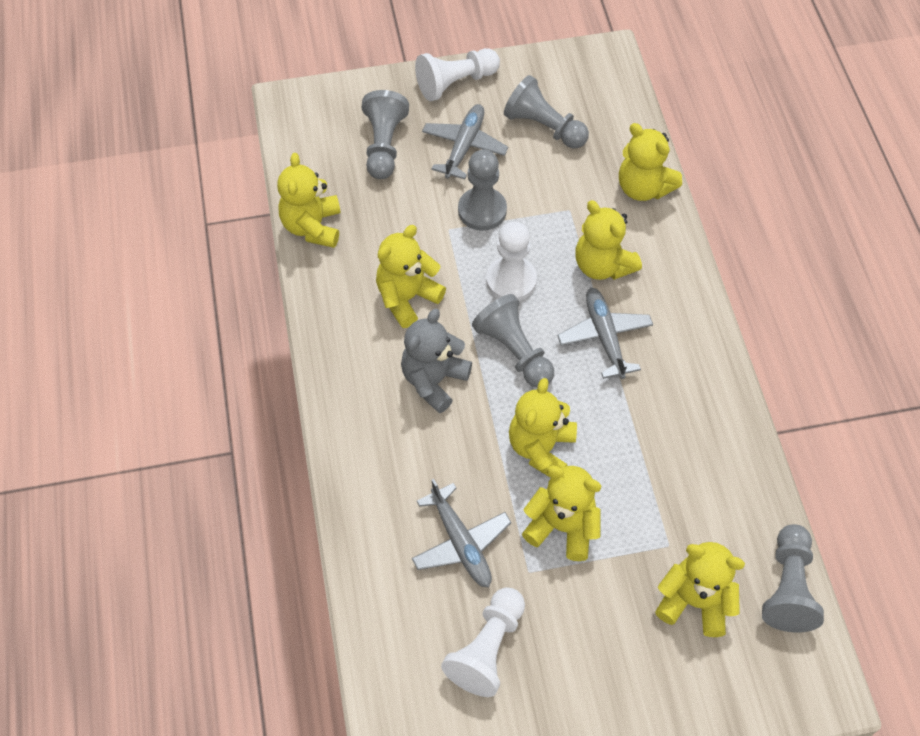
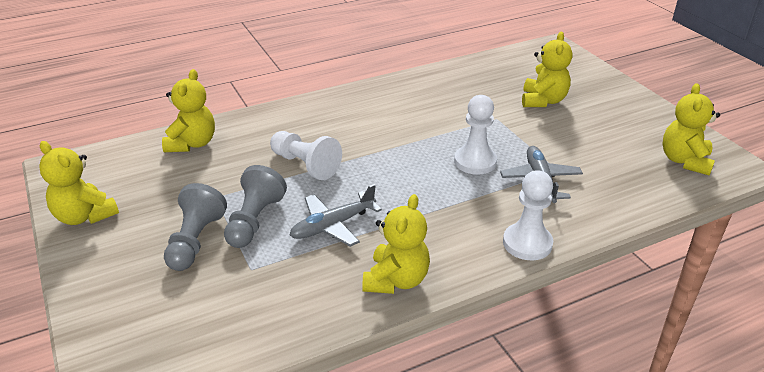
grey pawn: [362,90,409,179] [458,149,507,231] [472,294,554,388] [504,75,589,149] [762,524,824,633] = 5 -> [164,183,227,271] [224,165,287,248] = 2
grey plane: [412,479,512,587] [422,104,508,179] [557,288,653,379] = 3 -> [290,184,382,247] [500,146,583,203] = 2
grey teddy bear: [401,309,472,413] = 1 -> none = 0
yellow teddy bear: [277,153,341,248] [376,225,446,328] [509,378,577,478] [522,466,601,561] [575,200,642,280] [619,123,682,201] [655,542,745,637] = 7 -> [39,141,119,225] [162,69,215,152] [362,194,430,294] [522,32,572,107] [662,83,720,176] = 5

